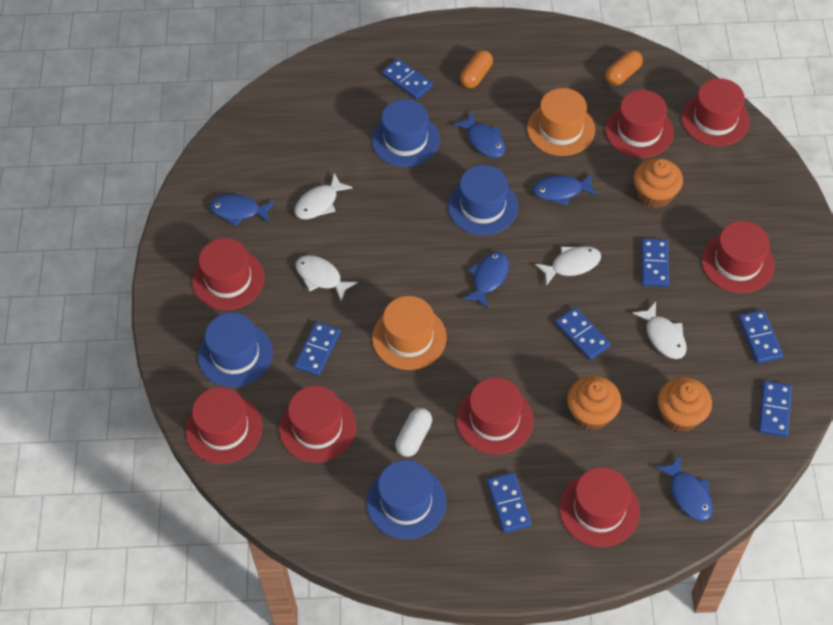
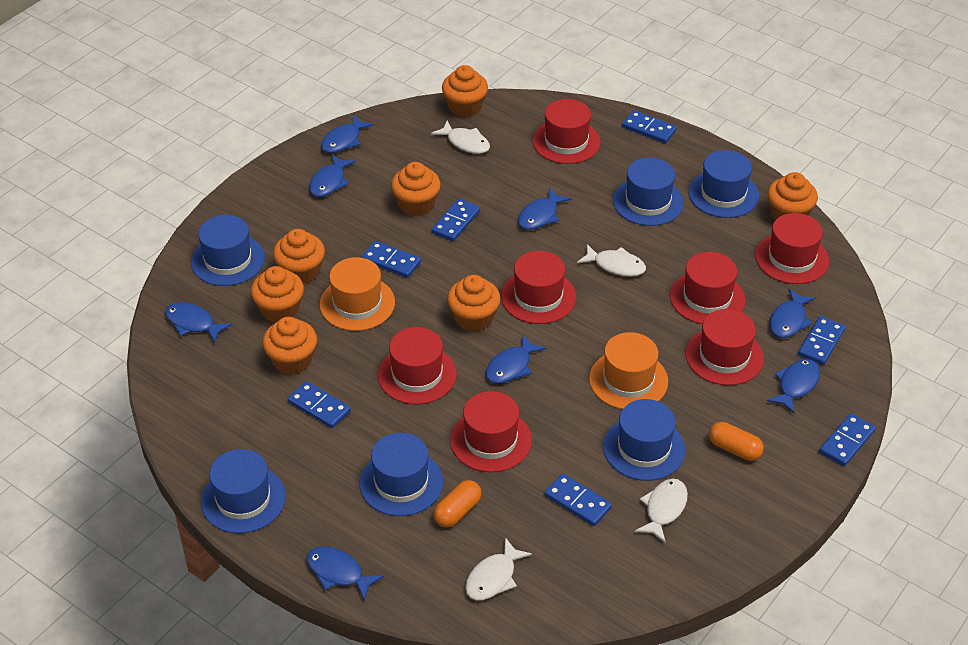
blue fish: [209,194,275,226] [453,111,506,158] [462,252,509,309] [532,174,598,206] [655,455,713,521] = 5 -> [165,302,232,343] [306,547,384,601] [309,154,355,197] [321,115,374,153] [485,335,546,384] [518,188,571,230] [767,359,820,413] [769,288,816,338] = 8
blue hat: [198,313,273,387] [367,460,446,539] [372,99,440,167] [448,165,518,235] = 4 -> [191,215,265,286] [201,449,286,533] [359,433,443,516] [603,399,685,481] [613,158,684,226] [688,150,759,218] = 6
orange cupcake: [567,376,621,430] [634,158,683,208] [658,377,712,432] = 3 -> [251,266,304,323] [262,317,317,375] [273,229,325,285] [391,162,441,216] [442,65,488,117] [447,275,500,332] [767,172,818,220] = 7
red hat: [185,387,262,464] [192,238,265,310] [279,386,356,463] [456,378,534,454] [559,467,640,547] [605,90,674,158] [681,78,750,146] [701,221,775,293] = 8 -> [378,327,457,404] [450,391,532,472] [501,251,576,324] [533,99,601,164] [670,252,745,324] [686,309,764,386] [755,213,829,284] = 7
white capsule: [395,408,432,457] = 1 -> none = 0

